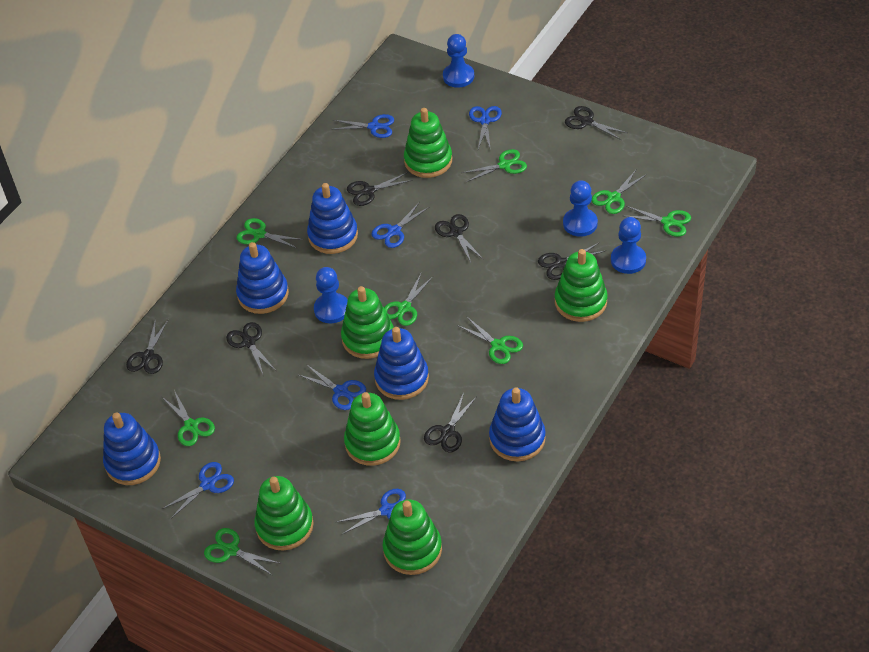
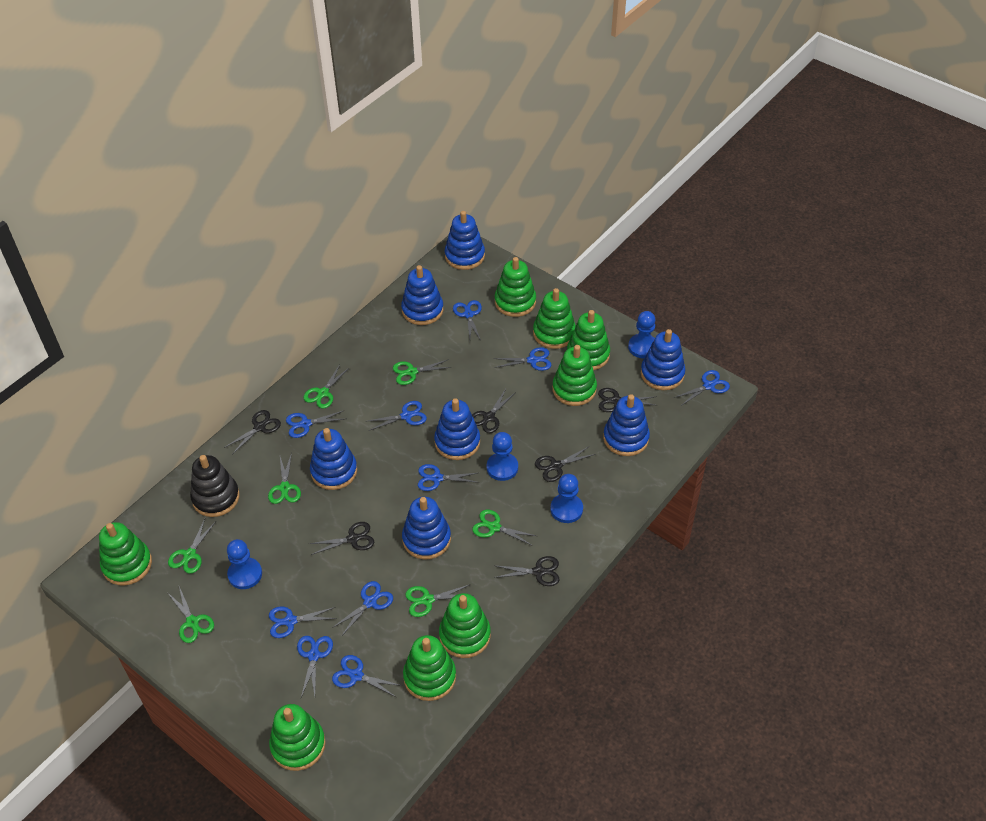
black scissors: [126,318,169,374] [226,322,275,377] [347,172,412,206] [424,393,476,452] [435,214,483,262] [538,242,605,280] [565,106,627,140] = 7 -> [224,410,281,454] [309,522,374,555] [472,389,515,433] [494,556,559,586] [535,446,596,482] [598,388,657,412] = 6
black stacking toy: none = 0 -> [190,455,240,517] = 1
blue scissors: [162,462,234,519] [299,364,366,410] [331,114,394,138] [337,489,406,535] [372,202,429,248] [469,106,502,150] = 6 -> [269,607,337,638] [286,410,345,438] [297,636,333,697] [332,581,393,637] [332,655,403,697] [368,401,427,431] [418,464,479,491] [453,300,482,341] [493,347,551,371] [674,370,730,406] = 10
blue stacking toy: [103,412,161,485] [236,242,289,314] [307,183,358,254] [374,327,429,400] [489,388,546,461] = 5 -> [310,428,357,490] [401,265,443,325] [402,497,451,559] [434,398,480,460] [445,211,485,270] [603,394,650,456] [641,329,685,390] = 7
green scissors: [162,390,215,446] [204,528,281,575] [237,218,303,249] [384,274,433,326] [457,316,523,364] [462,149,527,182] [592,170,647,214] [624,206,691,237] = 8 -> [167,587,214,643] [168,519,216,574] [268,453,301,504] [303,365,350,409] [393,359,452,385] [405,584,473,617] [472,510,536,546] = 7
green stacking toy: [254,476,314,551] [341,286,394,359] [344,392,401,466] [383,499,442,575] [404,108,452,178] [555,249,608,322] = 6 -> [99,522,152,586] [269,704,326,771] [403,635,456,701] [439,593,491,658] [495,257,536,317] [533,288,576,349] [552,345,597,406] [567,310,610,370] = 8

